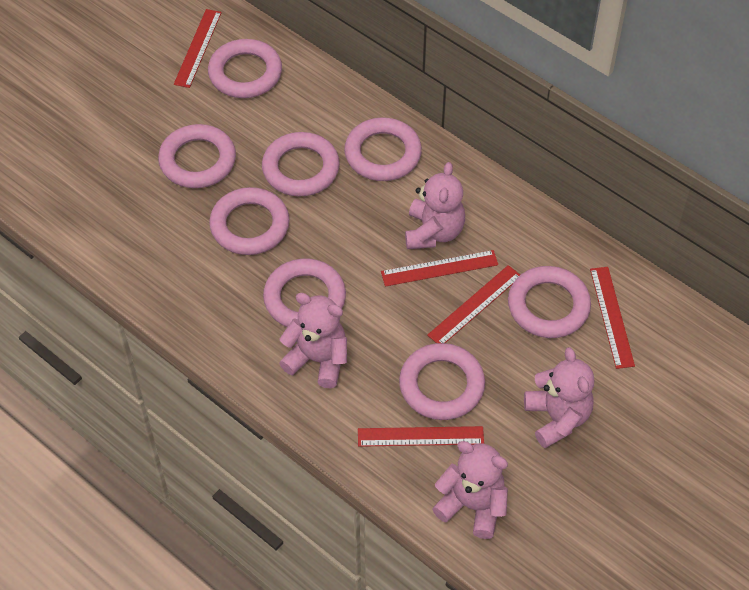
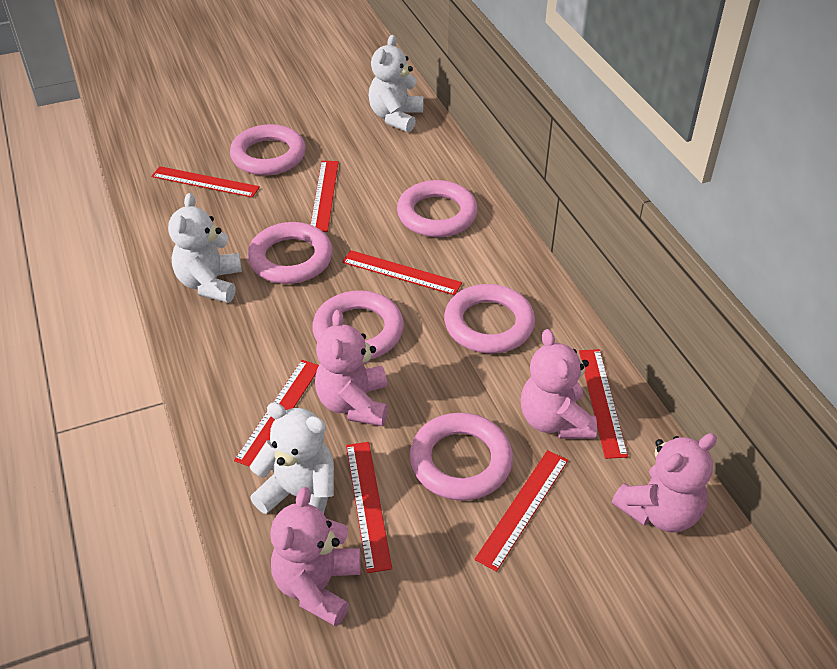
pink ring: [158,124,236,188] [208,39,282,98] [209,187,290,255] [262,132,340,197] [263,258,346,327] [344,117,422,181] [399,343,485,420] [508,266,591,338] = 8 -> [230,124,306,175] [247,222,333,284] [312,290,404,359] [397,180,478,237] [410,413,513,501] [444,284,535,354] = 6
red ruler: [174,9,222,88] [358,426,484,447] [381,250,498,287] [427,265,520,343] [590,267,635,369] = 5 -> [151,166,260,198] [234,360,319,467] [310,161,339,232] [342,250,462,295] [346,442,392,573] [475,450,568,572] [579,349,628,459] = 7
white teddy bear: none = 0 -> [168,193,242,303] [250,402,334,514] [369,35,424,132] = 3

